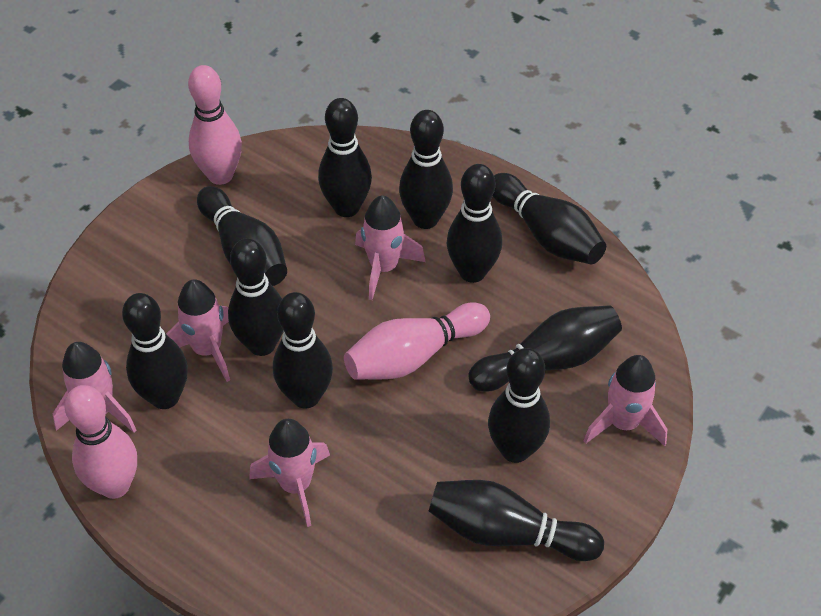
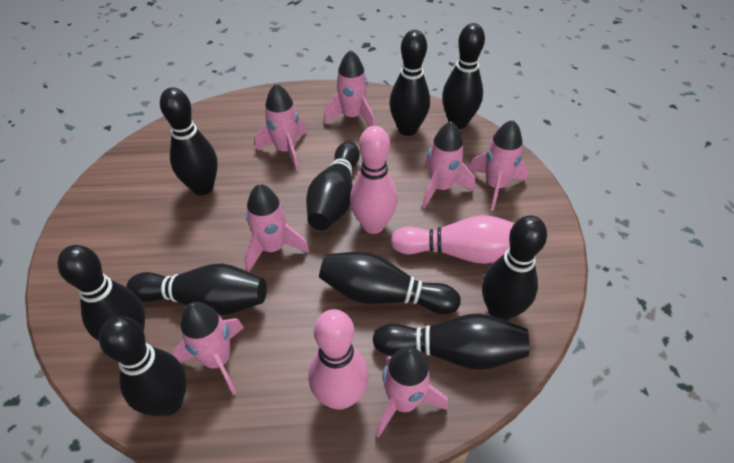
black bowling pin: [122,293,188,409] [197,186,287,286] [228,238,284,356] [273,292,333,409] [318,98,372,217] [399,110,453,229] [429,480,604,561] [447,164,502,283] [468,305,622,392] [488,348,550,463] [493,173,606,264] = 11 -> [57,245,145,341] [99,316,187,416] [126,263,267,316] [160,87,218,195] [306,142,360,230] [319,252,461,314] [373,313,529,370] [389,30,430,136] [442,23,485,129] [482,215,547,321] = 10
pink rocket: [53,342,136,433] [166,279,230,382] [249,419,330,527] [355,195,426,300] [584,355,667,446] = 5 -> [172,302,244,395] [245,184,309,272] [255,83,307,171] [324,50,375,126] [375,347,448,438] [422,121,475,209] [469,120,528,211] = 7

